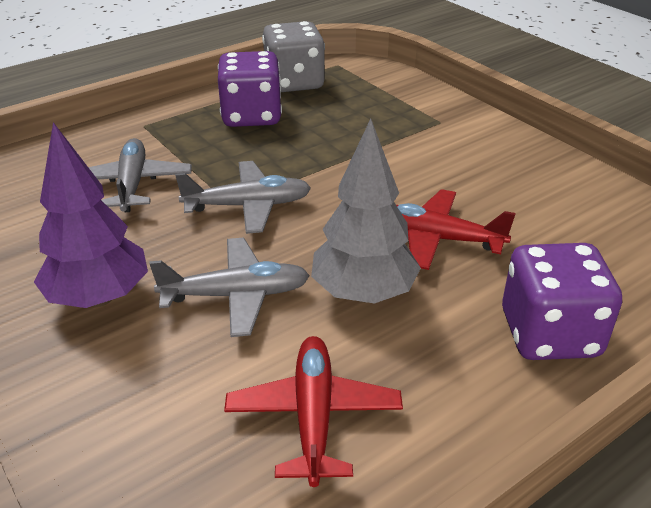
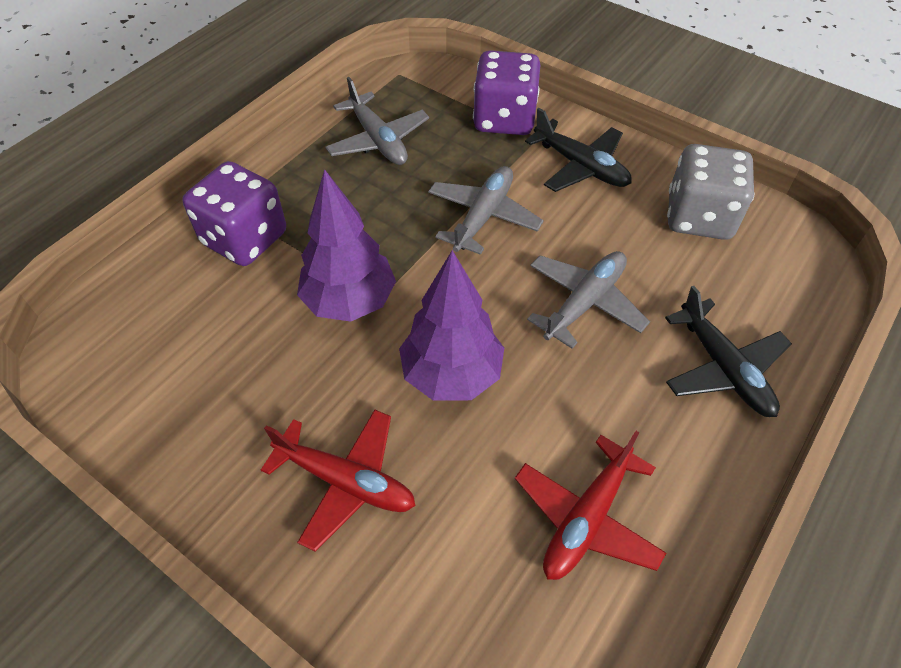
black plane: none = 0 -> [525,108,632,192] [665,286,792,417] = 2
grey tree: [311,119,421,304] = 1 -> none = 0
purple tree: [34,122,148,308] = 1 -> [297,169,396,322] [399,250,504,401] = 2

